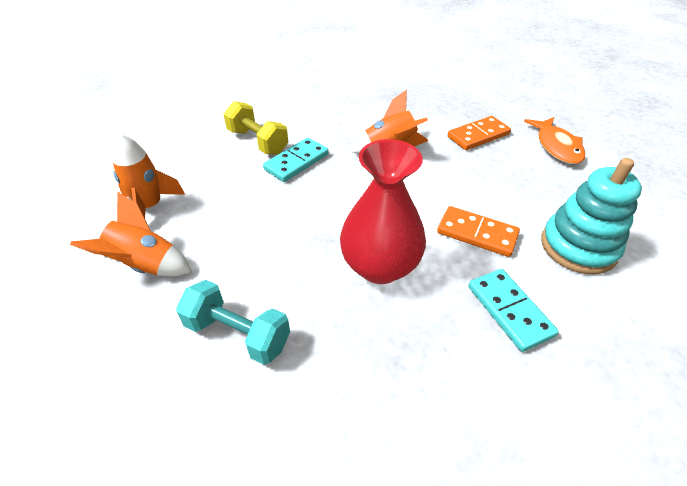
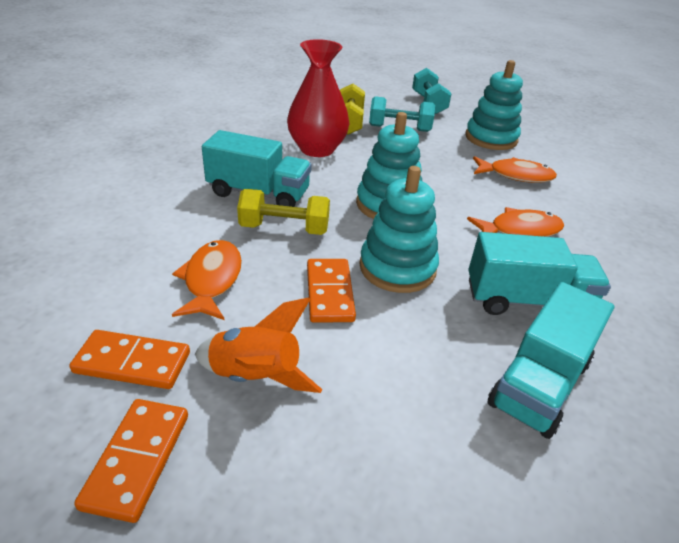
orange domino: [437,206,520,257] [448,116,511,150] = 2 -> [69,330,190,389] [74,399,188,523] [307,259,356,323] = 3
orange fish: [524,117,585,164] = 1 -> [172,240,242,320] [467,207,564,237] [473,156,557,183] = 3
orange rocket: [70,191,192,276] [112,134,185,218] [352,90,429,154] = 3 -> [195,297,322,393] = 1
turquoise domino: [263,138,329,182] [468,269,559,352] = 2 -> none = 0
turquoise dumbbell: [176,280,290,365] = 1 -> [369,96,435,132] [412,68,451,114] = 2
turquoise stacking toy: [541,158,642,275] = 1 -> [356,112,422,219] [359,166,439,293] [465,60,523,150] = 3
turquoise truck: none = 0 -> [202,130,312,207] [468,232,611,315] [488,282,614,439] = 3
yellow dumbbell: [223,101,288,155] = 1 -> [237,189,330,235] [340,84,365,134] = 2

